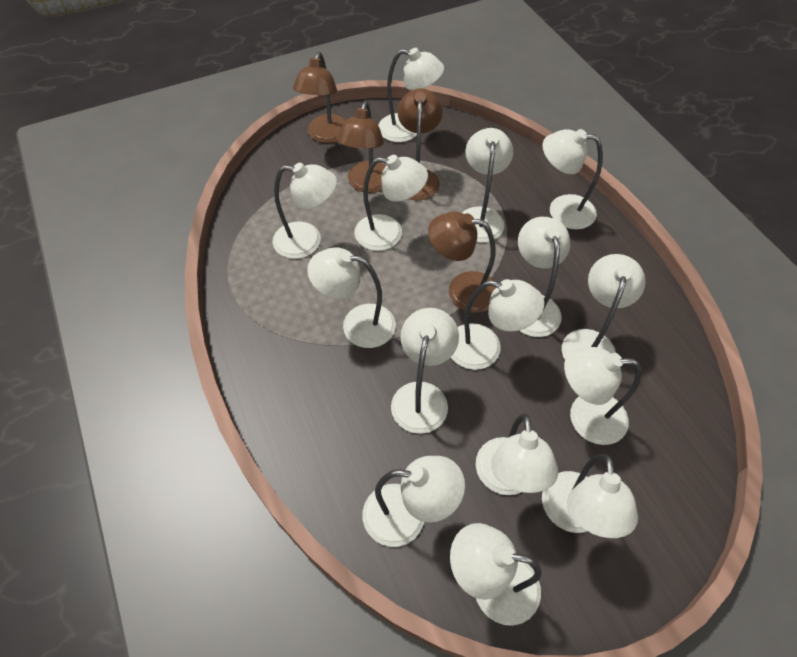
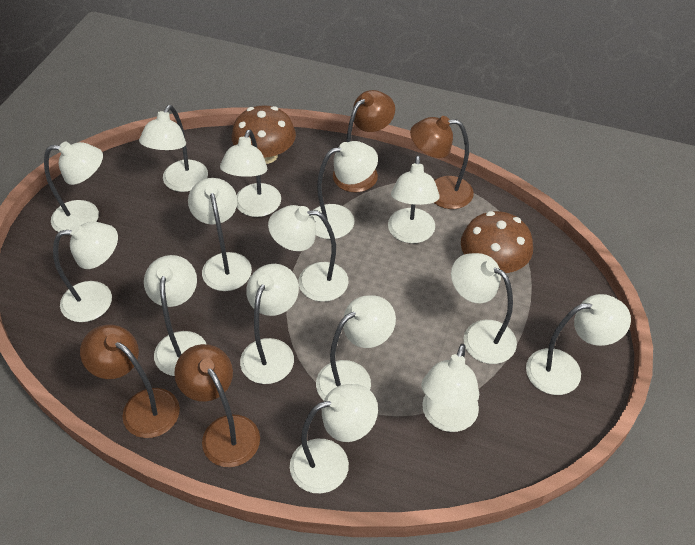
brown mushroom: none = 0 -> [232,105,296,164] [461,211,533,273] = 2

